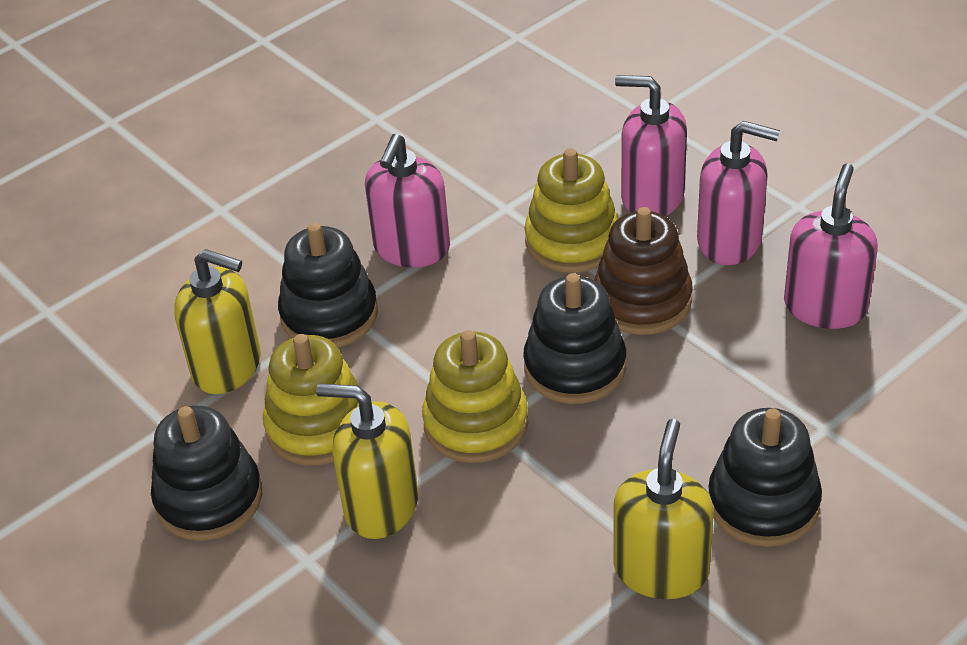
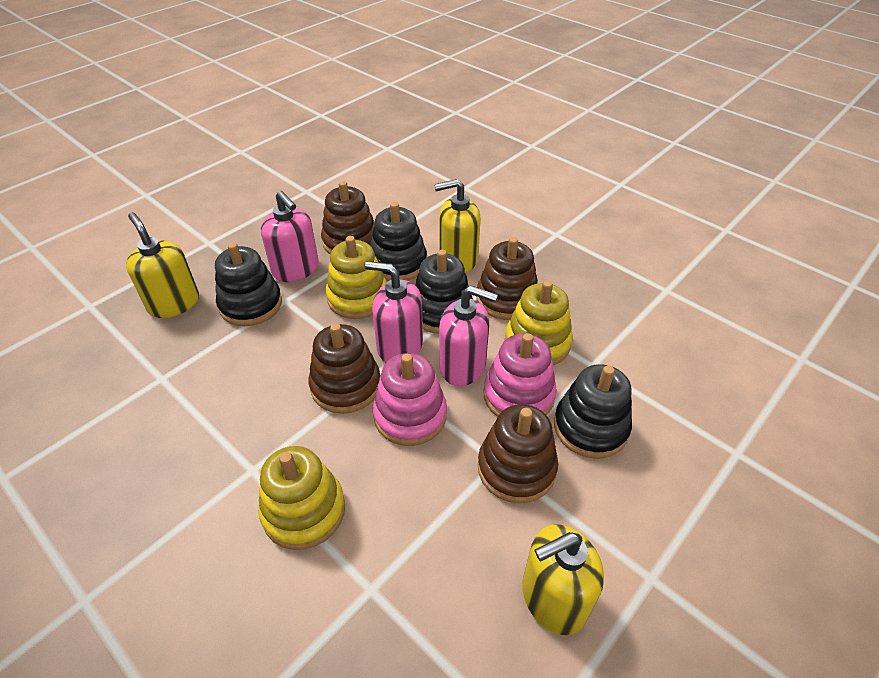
brown stacking toy: [594,207,693,335] = 1 -> [309,323,380,414] [321,181,375,254] [477,237,538,320] [478,404,558,503] = 4
pink soap dispenser: [365,134,450,267] [615,75,687,216] [697,121,780,265] [784,163,878,329] = 4 -> [261,191,319,282] [365,261,423,363] [439,285,498,386] = 3
pink stacking toy: none = 0 -> [373,353,447,446] [484,333,557,417] = 2

